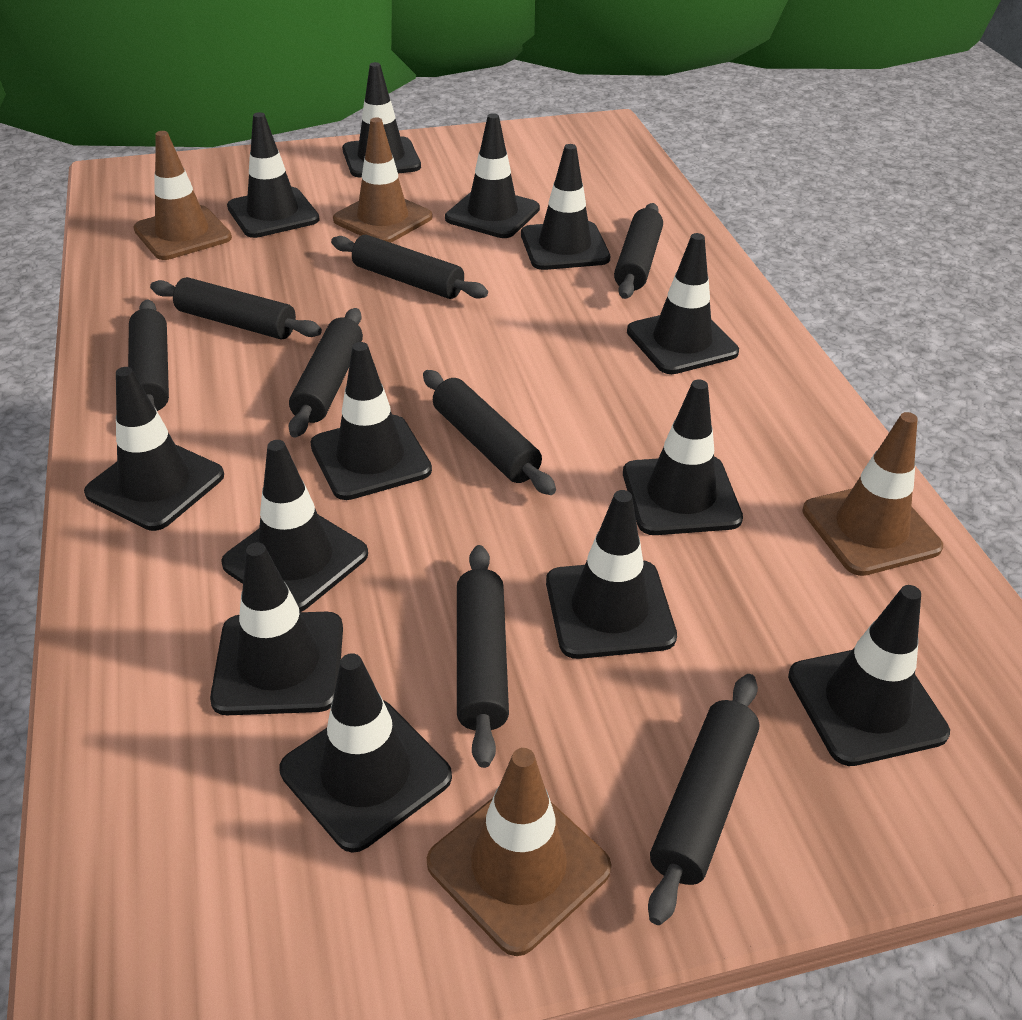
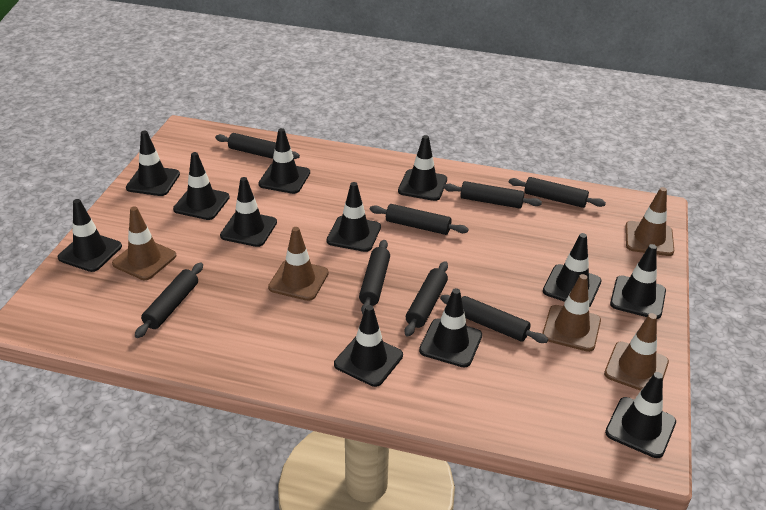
black traffic cone: [84,367,224,531] [210,542,343,715] [221,440,368,612] [227,112,320,238] [279,653,452,853] [310,342,432,500] [342,62,421,177] [445,113,540,238] [521,144,611,270] [546,490,677,659] [623,380,743,535] [627,233,739,374] [788,585,950,766] = 13 -> [58,199,122,272] [126,131,180,196] [173,152,230,220] [220,177,277,247] [258,128,310,194] [327,182,381,252] [334,305,403,387] [398,135,447,201] [419,288,482,368] [543,233,601,307] [605,372,676,458] [610,244,666,319] = 12
brown traffic cone: [133,131,232,260] [333,118,433,243] [427,748,611,956] [802,412,943,576] = 4 -> [112,206,176,280] [268,227,329,301] [542,274,601,352] [604,313,669,391] [625,187,674,256] = 5

